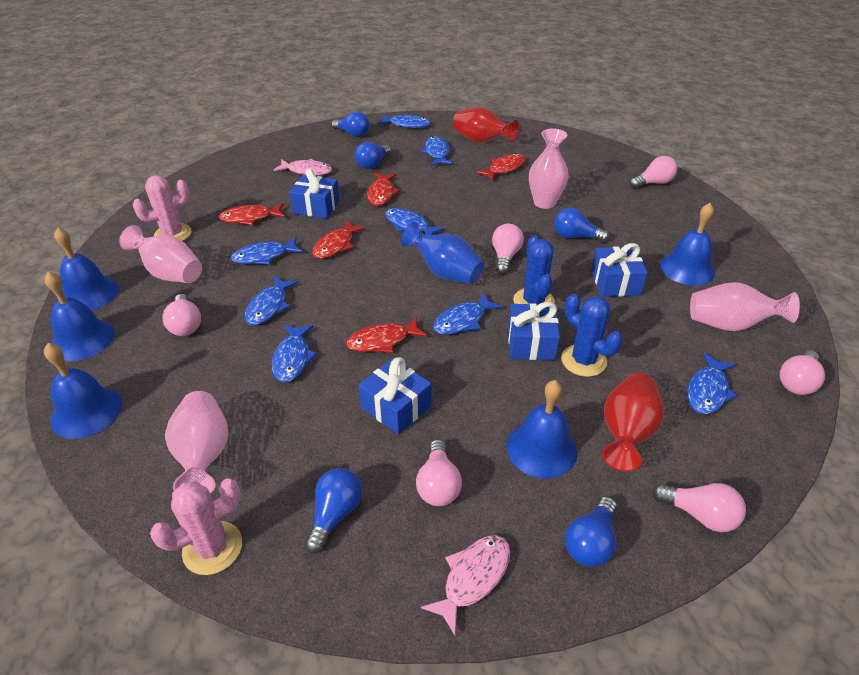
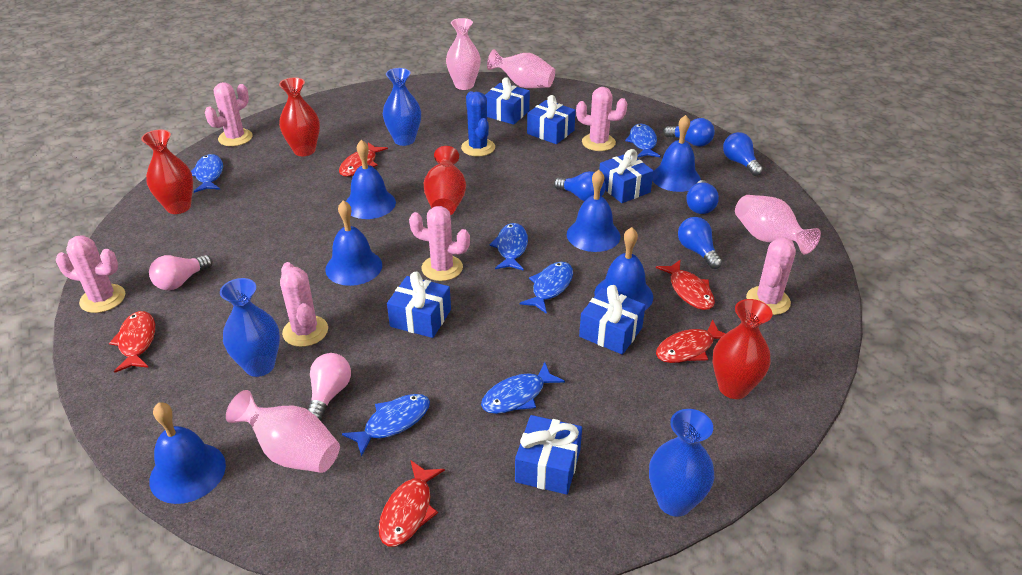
blue bell: [44,343,122,439] [45,271,115,361] [54,227,118,311] [506,380,577,479] [660,203,715,286] = 5 -> [149,402,226,504] [325,200,382,286] [346,140,396,219] [567,170,621,252] [594,227,653,310] [652,115,701,192] = 6
blue cactus: [513,235,555,304] [561,294,622,377] = 2 -> [461,91,495,157] = 1
blue fish: [231,237,302,265] [245,276,298,325] [272,325,317,383] [378,114,431,128] [385,208,445,235] [421,136,452,166] [433,293,502,335] [687,353,737,414] = 8 -> [191,154,223,193] [342,394,430,457] [481,362,565,414] [489,223,528,271] [520,262,573,314] [625,124,661,158] = 6
blue gift: [289,169,339,219] [359,357,431,434] [508,302,560,360] [591,243,648,297] = 4 -> [387,271,451,338] [485,77,530,125] [515,415,582,495] [527,95,576,144] [579,285,646,355] [599,149,654,203] = 6
blue vase: [401,222,484,284] = 1 -> [220,278,280,377] [383,68,421,146] [649,409,714,517] = 3
pink cactus: [133,175,192,241] [150,478,242,575] = 2 -> [56,235,125,313] [205,82,252,146] [280,262,328,347] [409,206,470,281] [576,87,628,151] [746,237,796,315] = 6
pink fish: [273,159,332,176] [421,535,510,635] = 2 -> none = 0
pink light bulb: [163,294,201,336] [416,439,462,506] [492,223,524,274] [630,156,677,188] [652,483,746,532] [779,350,825,395] = 6 -> [149,255,213,290] [307,353,351,421] = 2
red vase: [453,107,519,143] [602,372,664,472] = 2 -> [141,130,193,214] [279,77,320,156] [424,146,466,215] [713,299,772,399] = 4

